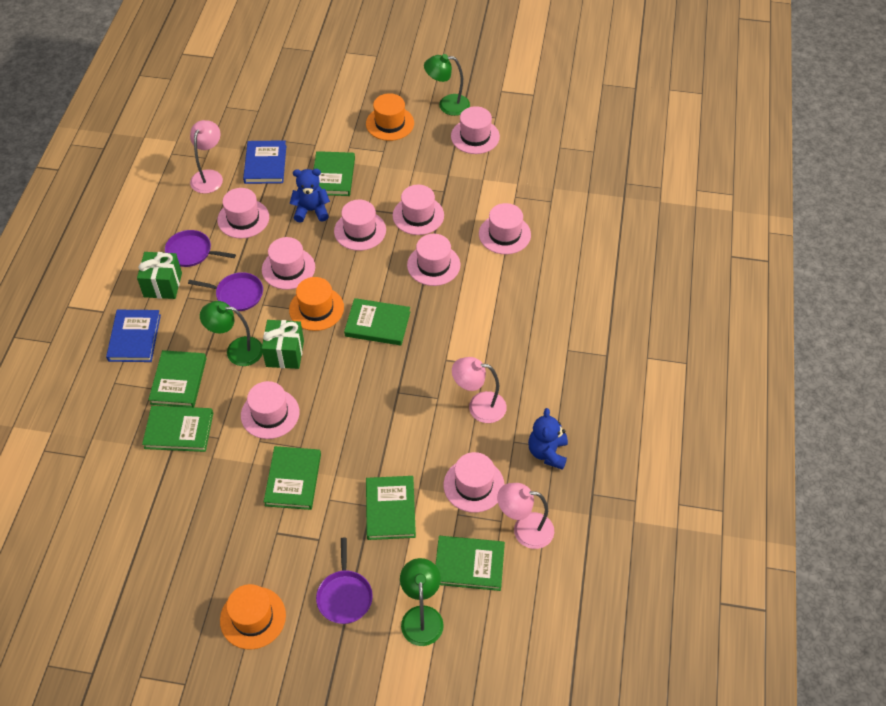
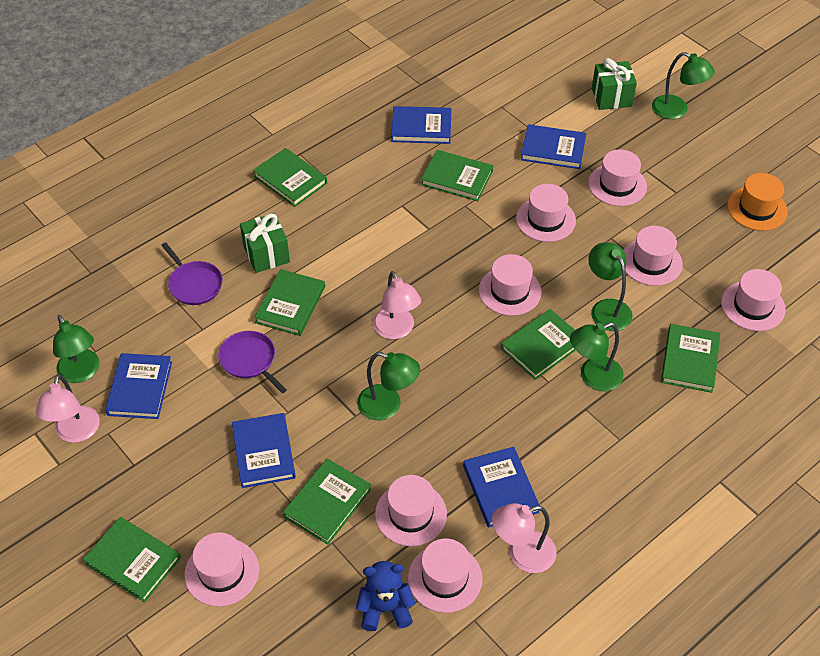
blue book: [106,310,161,362] [243,140,286,184] = 2 -> [105,353,172,419] [232,413,296,488] [391,106,452,144] [463,447,540,528] [521,124,586,169] = 5
blue teddy bear: [290,169,330,223] [528,408,568,470] = 2 -> [356,561,415,631] = 1
green lamp: [200,301,263,366] [400,558,444,646] [424,54,470,116] = 3 -> [53,315,99,383] [357,352,420,420] [570,323,624,391] [588,242,633,331] [652,52,715,119] = 5
orange hat: [220,584,286,649] [289,277,344,331] [366,93,414,141] = 3 -> [727,173,788,231] = 1
pink hat: [217,188,269,238] [241,381,299,439] [262,237,315,290] [334,200,386,251] [393,185,444,235] [407,234,460,286] [444,452,504,513] [451,106,500,154] [479,203,531,254] = 9 -> [184,532,259,607] [375,475,447,546] [408,538,482,613] [479,254,541,316] [516,184,576,242] [588,149,647,206] [623,226,683,286] [721,269,786,331] = 8
purple pan: [165,230,236,267] [188,272,263,311] [316,537,373,624] = 3 -> [161,242,223,305] [218,331,287,393] = 2

